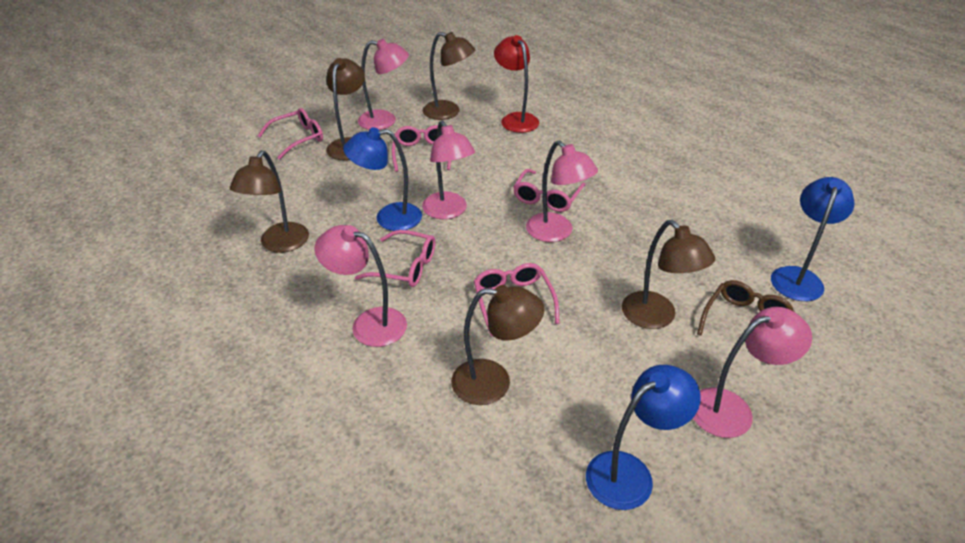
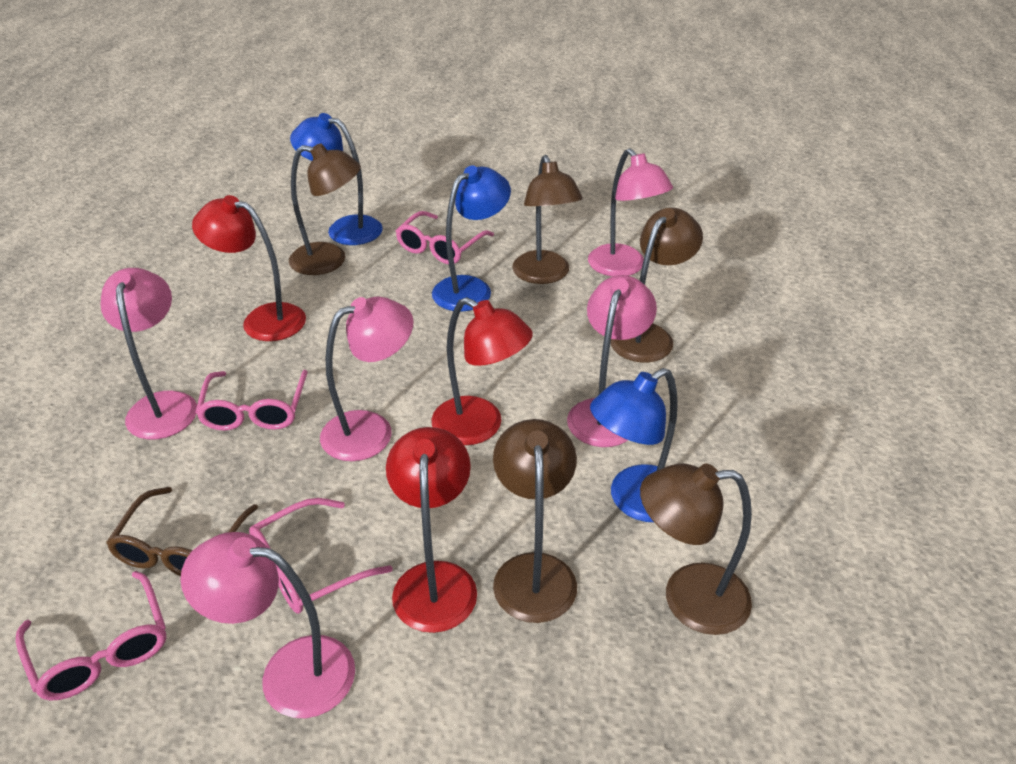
pink glasses: [258,108,323,159] [355,230,436,287] [392,125,451,172] [474,263,560,336] [513,169,586,212] = 5 -> [16,571,166,700] [195,370,308,431] [249,498,393,614] [396,211,494,264] = 4
red lamp: [494,35,539,133] = 1 -> [192,195,306,341] [386,427,477,633] [432,297,533,445] = 3

